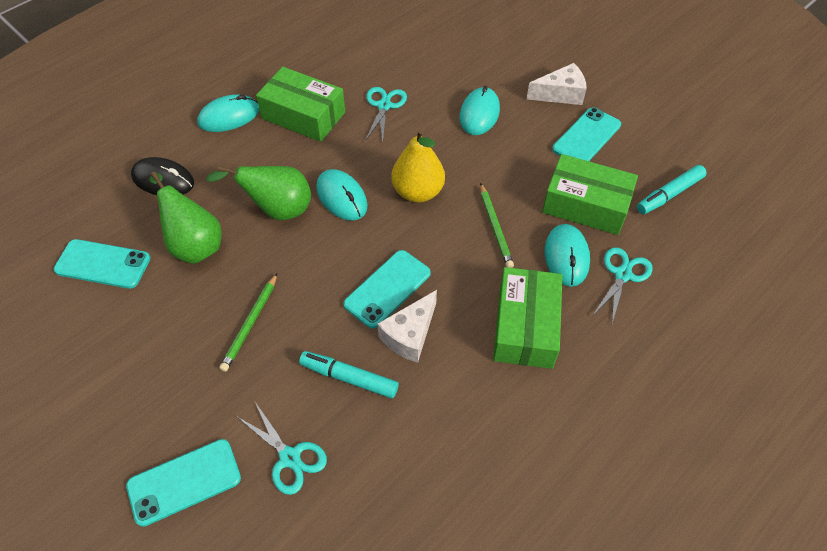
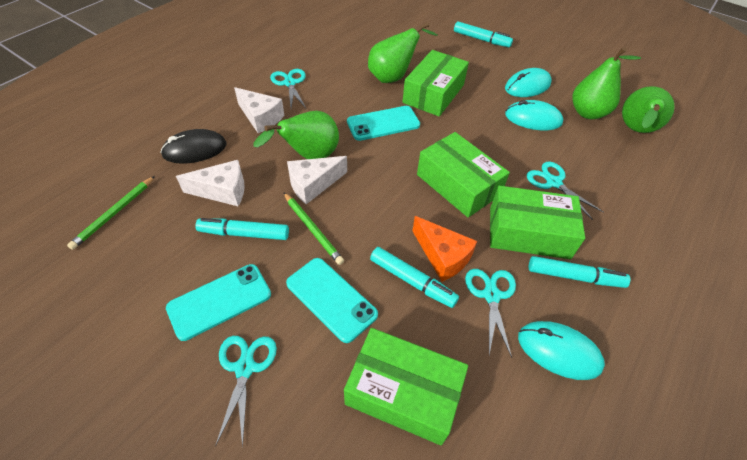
green box: [256,67,345,142] [493,267,563,369] [542,154,638,235] = 3 -> [344,328,468,446] [403,50,469,117] [417,132,510,218] [490,186,585,259] = 4
green pear: [149,172,221,264] [206,166,311,220] = 2 -> [253,111,339,159] [368,22,438,83] [572,47,641,119] [622,86,675,133] = 4
orange cheese: none = 0 -> [413,216,477,282] = 1
turquoise marker: [299,351,399,399] [637,165,706,214] = 2 -> [195,218,289,240] [370,247,459,308] [454,21,513,47] [529,256,630,288] = 4
turquoise mouse: [197,95,259,132] [316,169,368,220] [459,86,500,135] [545,224,590,287] = 4 -> [505,68,552,97] [505,100,563,130] [518,321,605,380] = 3
turquoise phone: [54,239,150,289] [126,439,241,527] [343,250,431,329] [552,107,621,161] = 4 -> [166,264,271,341] [286,258,378,343] [347,106,420,141] = 3
turquoise scissors: [236,402,327,495] [365,87,407,142] [593,247,652,324] = 3 -> [216,336,277,447] [270,69,306,108] [465,269,516,358] [527,161,604,220] = 4
white cheese: [377,290,437,363] [527,63,587,105] = 2 -> [176,160,245,206] [234,87,285,133] [287,156,347,204] = 3
yellow pear: [391,129,445,202] = 1 -> none = 0

